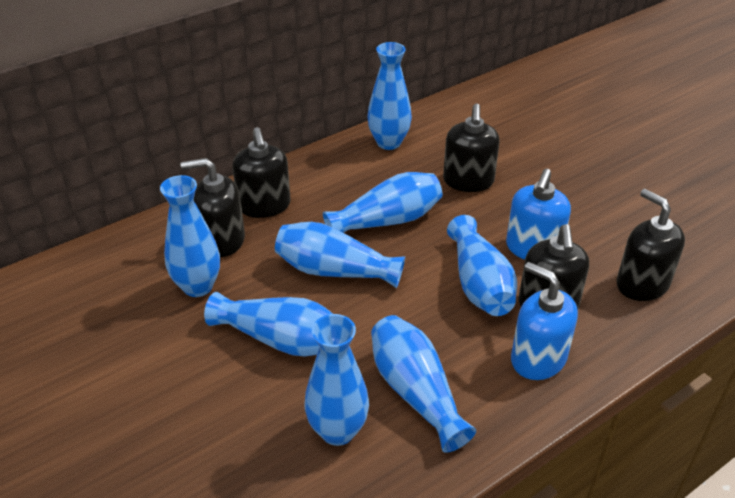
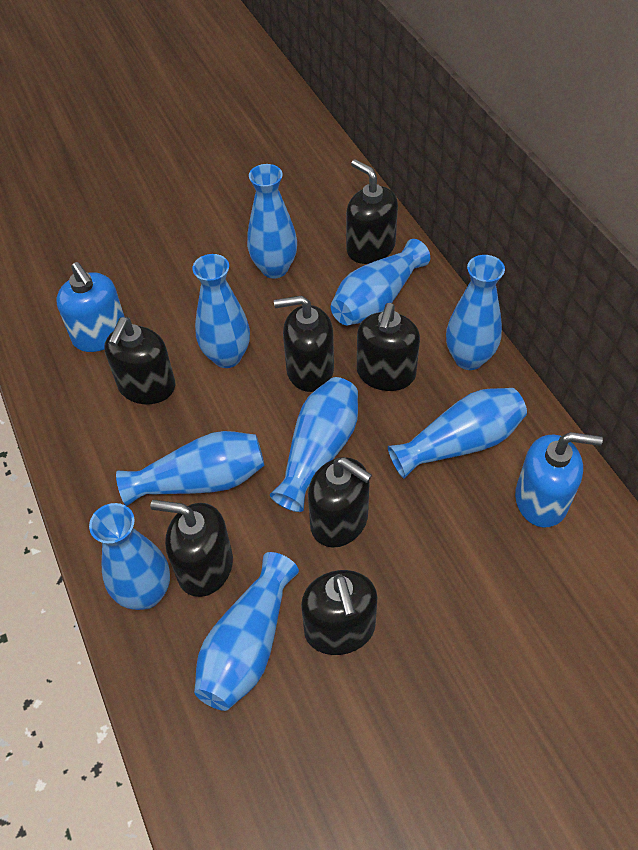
black soap dispenser: [181,158,245,257] [232,127,291,218] [443,104,500,192] [518,224,589,309] [616,189,685,301] = 5 -> [104,317,175,404] [150,500,233,597] [274,295,334,392] [301,570,378,655] [308,457,372,548] [346,159,398,264] [357,303,420,391] = 7
blue vase: [160,175,220,297] [204,292,333,356] [275,222,405,288] [305,314,369,446] [323,172,442,233] [367,42,412,150] [371,315,476,453] [447,215,517,316] = 8 -> [89,503,170,610] [116,431,265,506] [192,254,250,368] [194,552,299,711] [247,164,297,278] [270,377,358,512] [331,239,430,325] [388,388,527,479] [446,255,505,370] = 9

